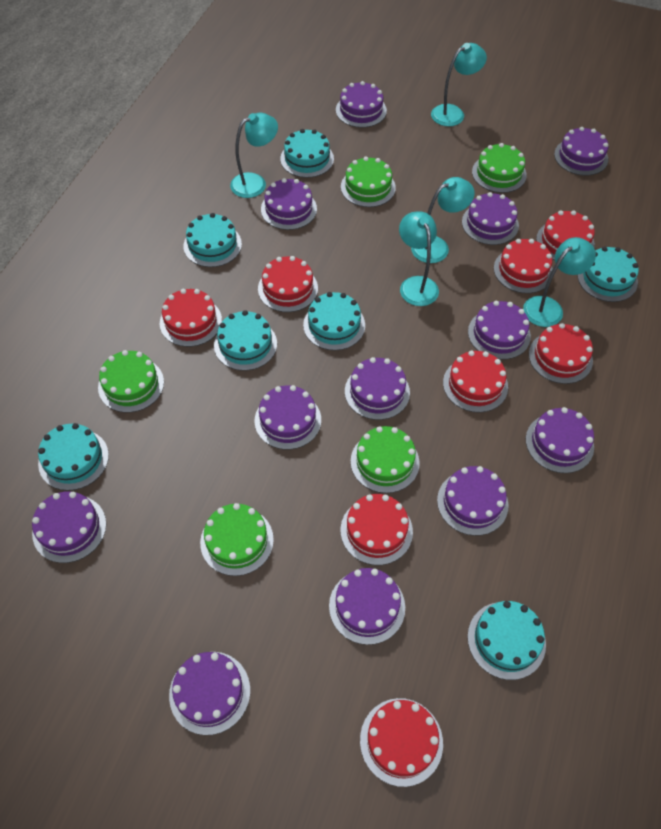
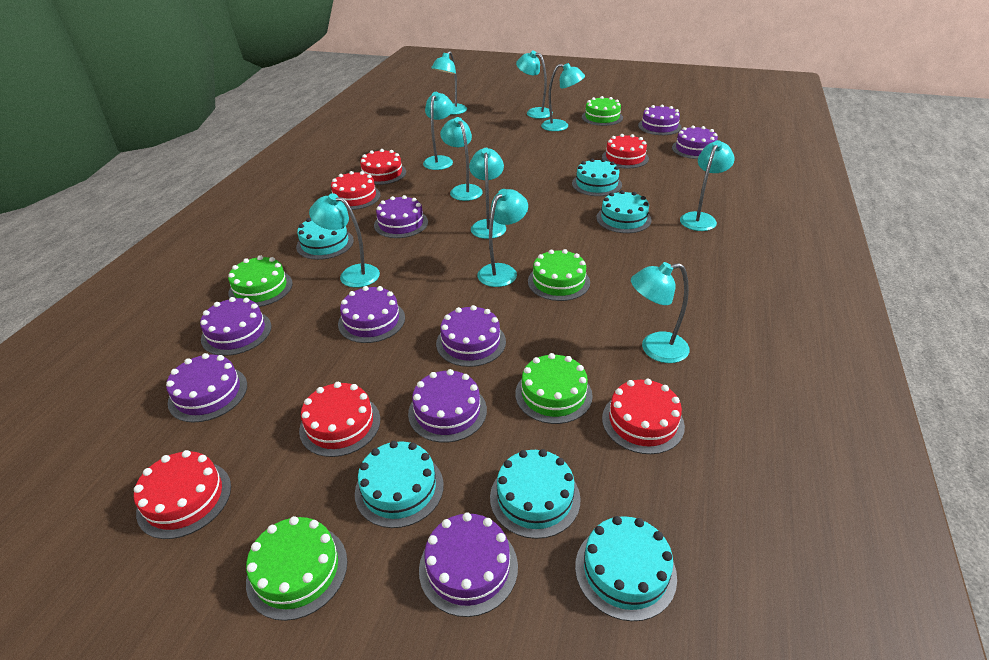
purple cake: [32,491,106,563] [169,652,250,735] [254,385,321,450] [261,178,317,230] [329,568,405,645] [336,81,387,128] [345,357,410,420] [437,466,509,536] [462,192,519,245] [468,301,531,360] [526,407,594,473] [554,127,608,176] = 12 -> [166,353,247,423] [200,297,272,356] [338,286,405,343] [374,195,428,238] [408,369,487,443] [419,513,518,617] [436,305,506,367] [638,104,682,135] [672,125,718,159] = 9
red cake: [160,289,222,347] [258,256,318,312] [341,494,413,565] [360,698,443,787] [443,350,508,413] [494,239,553,293] [529,323,593,384] [536,210,595,260] = 8 -> [134,450,231,539] [299,382,380,457] [331,171,381,210] [359,149,406,185] [602,134,649,168] [602,379,685,454] = 6
turquoise cake: [38,423,109,491] [184,213,242,267] [214,310,277,371] [280,129,334,178] [303,292,365,350] [467,601,546,680] [577,246,639,302] = 7 -> [296,218,354,260] [355,441,444,528] [490,449,581,539] [572,158,622,196] [575,516,677,621] [596,190,652,233] = 6
turquoise lamp: [230,112,278,198] [399,211,439,306] [411,177,475,263] [431,43,487,126] [523,237,596,327] = 5 -> [309,193,380,288] [423,92,454,170] [431,51,467,115] [440,117,483,201] [469,148,506,239] [477,189,528,287] [516,51,553,119] [541,63,585,131] [631,262,689,363] [680,140,735,231] = 10

